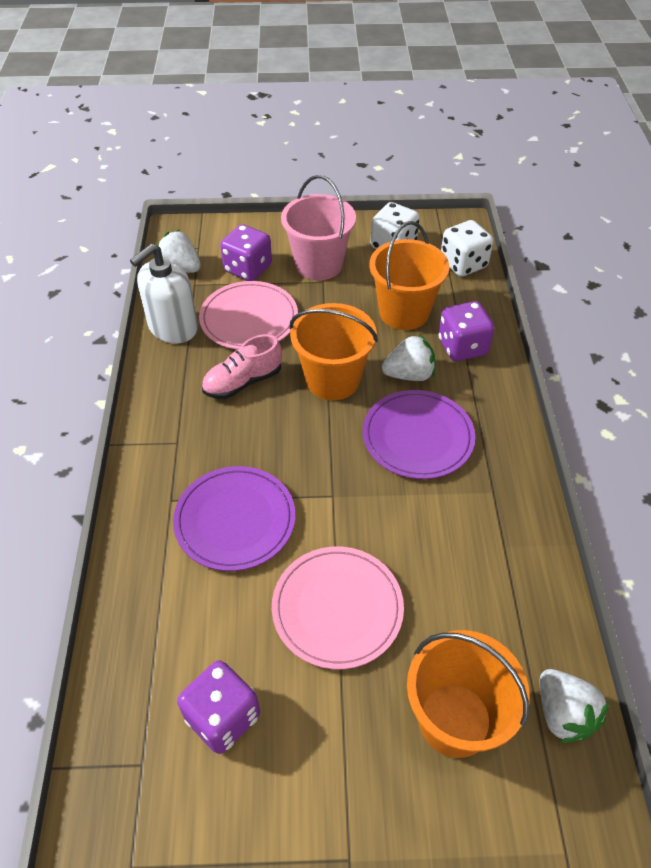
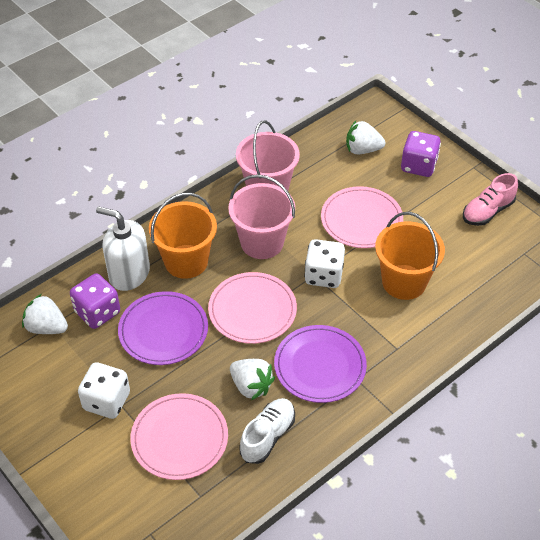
orange bucket: [290,303,378,400] [369,221,449,330] [407,630,530,758] = 3 -> [149,193,217,279] [375,212,445,300] = 2
pink bucket: [281,175,356,280] = 1 -> [228,174,295,259] [236,120,300,191] = 2
pink plate: [199,281,298,350] [272,547,404,669] = 2 -> [130,393,228,480] [208,272,297,344] [321,186,403,248] = 3
purple dice: [177,660,260,754] [220,224,272,281] [438,301,494,361] = 3 -> [70,273,120,329] [401,131,441,177] = 2
white shoe: none = 0 -> [239,398,295,464] = 1

